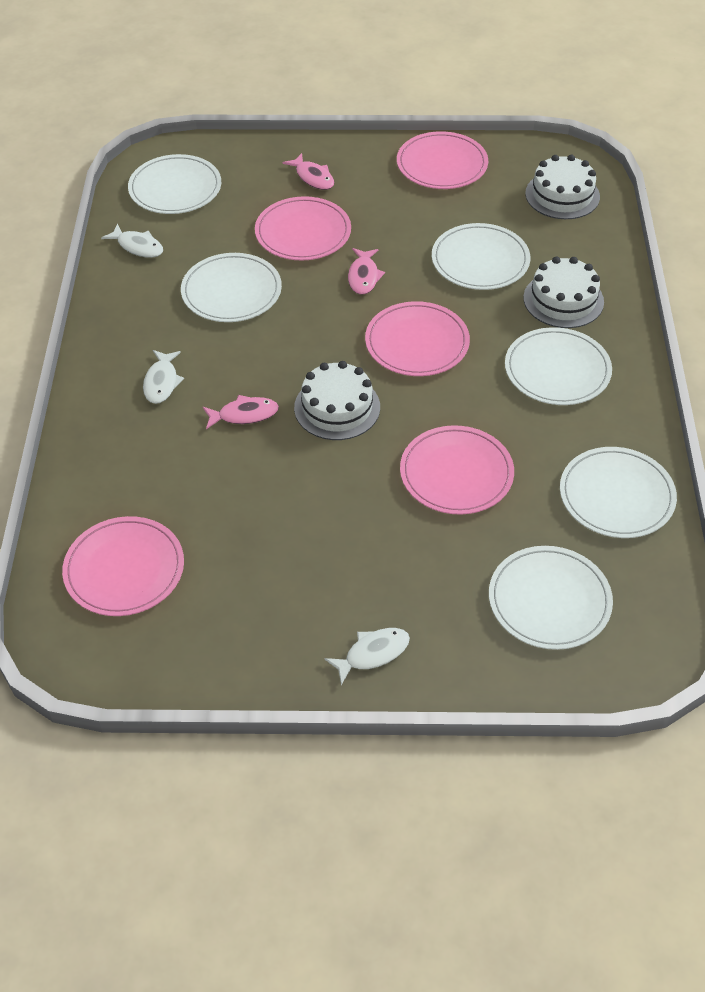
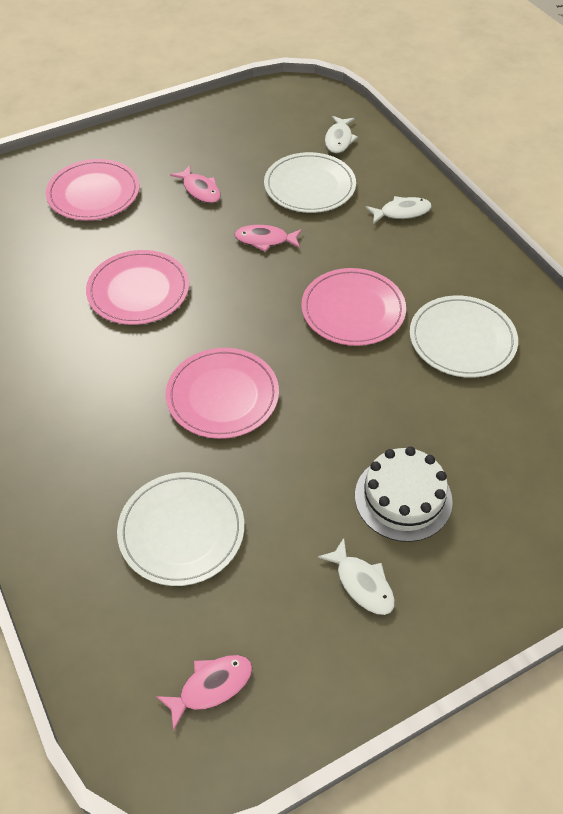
pink plate: [62,516,184,616] [255,196,351,261] [365,301,470,376] [397,131,488,189] [400,425,514,515] = 5 -> [46,159,140,220] [86,250,189,325] [166,348,279,439] [301,268,406,346] = 4
white cake: [294,361,380,440] [523,257,604,328] [525,155,600,219] = 3 -> [355,447,453,542] = 1
white plate: [128,154,221,214] [181,253,282,322] [432,223,530,290] [489,546,613,650] [505,327,612,405] [560,447,677,538] = 6 -> [117,472,244,586] [264,152,356,213] [410,296,518,378] = 3

